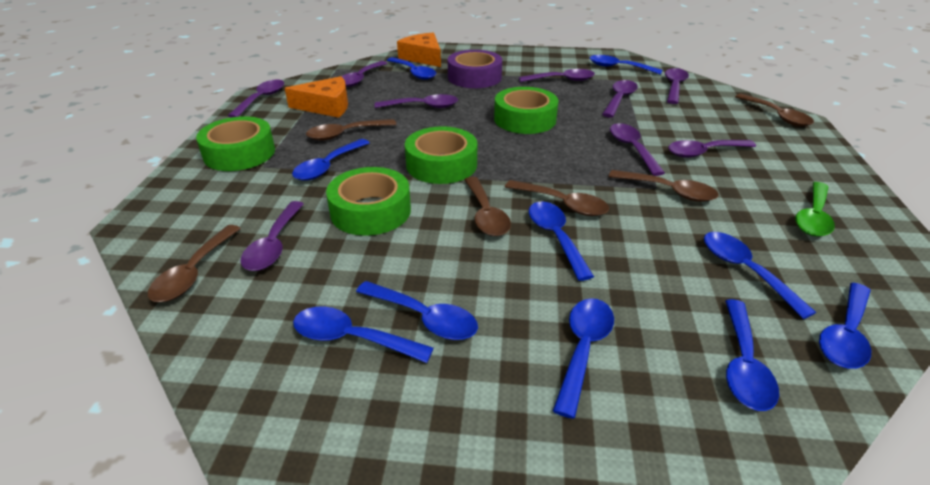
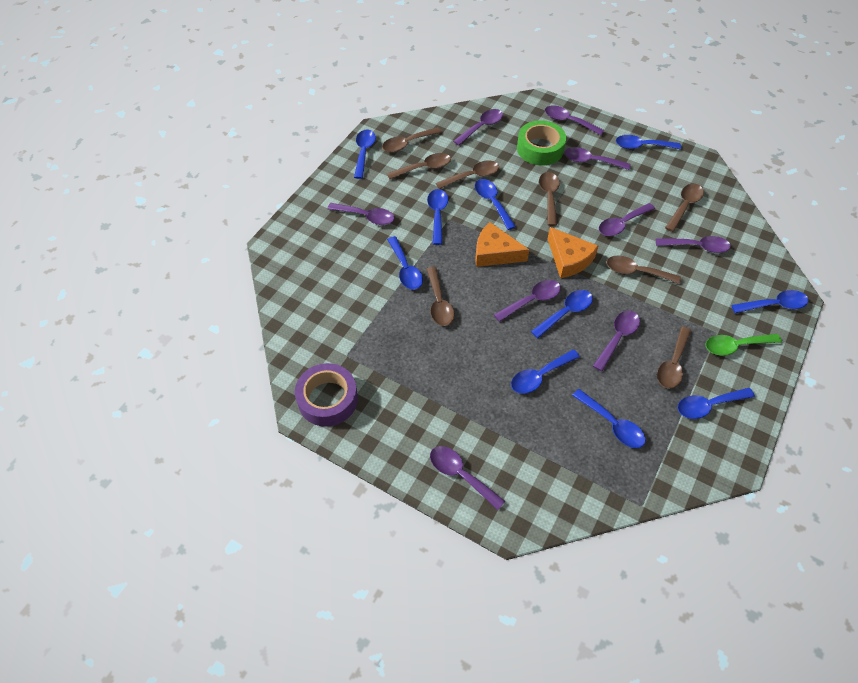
brown spoon: [148,225,241,302] [306,119,397,141] [464,177,511,236] [505,180,609,216] [609,170,719,202] [735,94,814,126] = 6 -> [382,127,442,152] [387,153,451,179] [427,267,454,326] [436,160,499,189] [539,172,560,226] [607,256,681,284] [657,326,691,389] [665,184,704,232] = 8
green tape: [196,116,275,171] [326,167,411,236] [405,126,477,184] [494,87,558,134] = 4 -> [517,120,566,165] = 1

